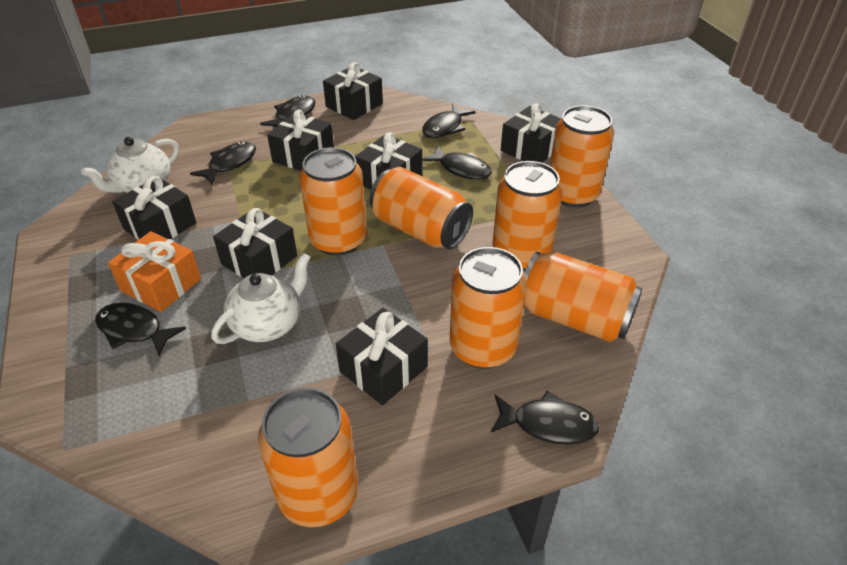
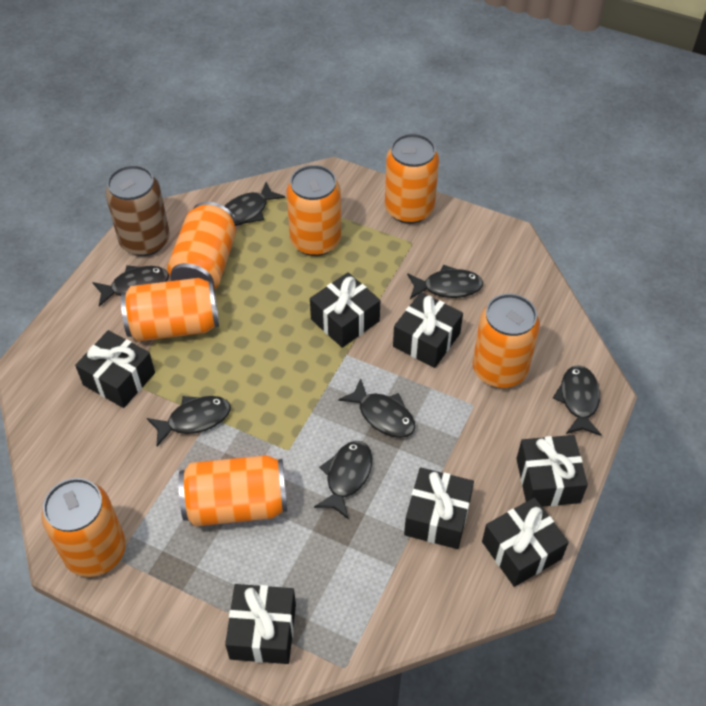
black fish: [95,303,186,356] [190,142,256,185] [260,95,316,127] [422,104,475,138] [422,146,492,180] [490,391,600,445] = 6 -> [92,265,169,307] [147,396,231,446] [224,182,285,226] [314,441,372,519] [338,378,415,438] [407,264,483,299] [553,365,601,436] = 7
brown can: none = 0 -> [105,165,170,256] = 1
orange gift: [108,231,201,312] = 1 -> none = 0
white teapot: [81,137,179,193] [211,252,311,344] = 2 -> none = 0

